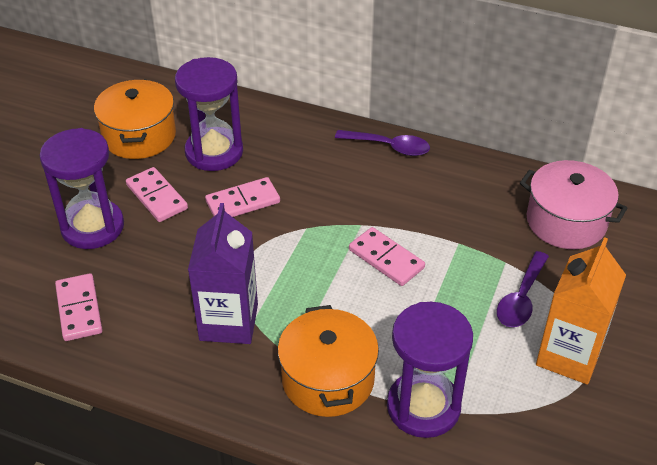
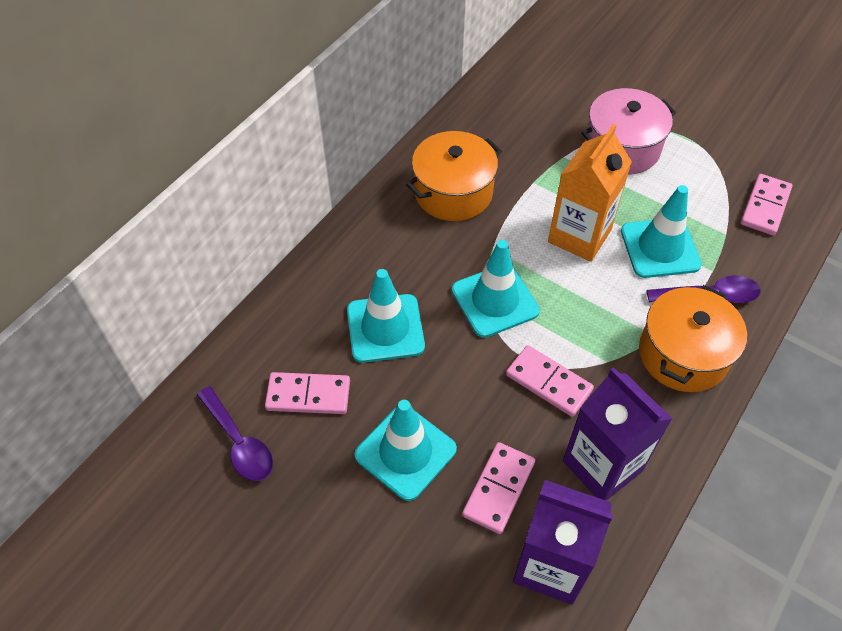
purple carton: [188,203,258,344] = 1 -> [513,480,613,605] [563,367,672,501] = 2
purple hourglass: [39,128,124,249] [175,57,243,171] [387,302,473,438] = 3 -> none = 0
turquoise traffic cone: none = 0 -> [347,269,425,363] [354,400,457,501] [452,240,540,338] [621,185,702,278] = 4

